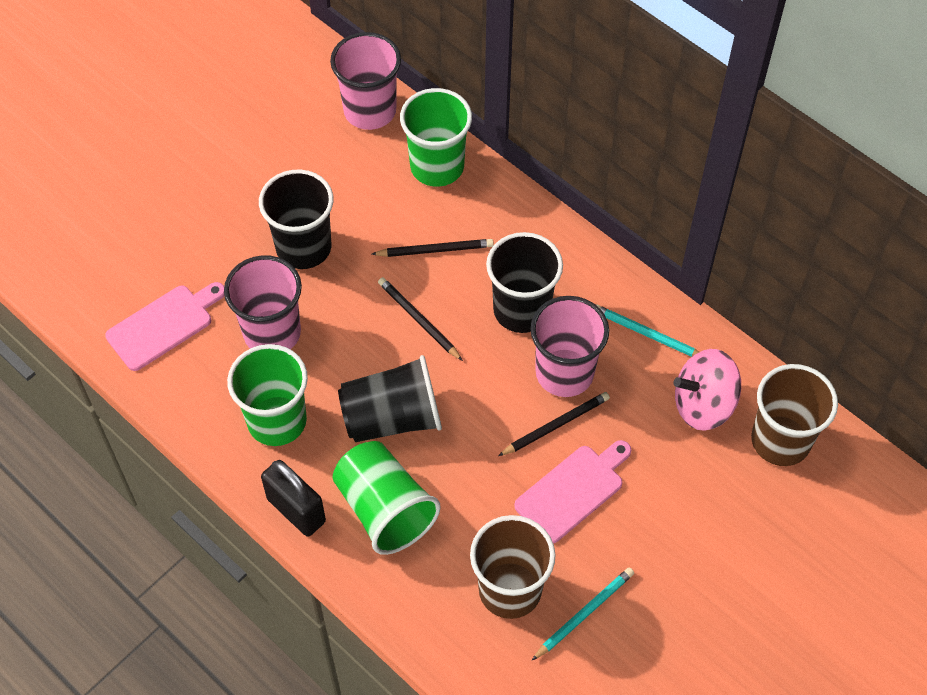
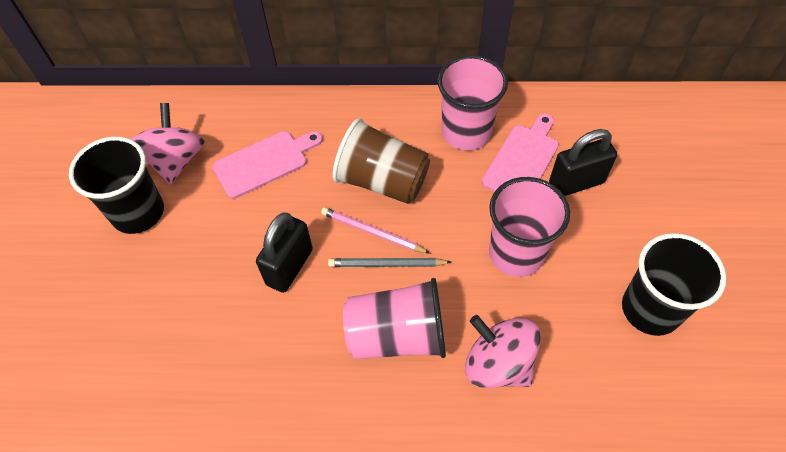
black cup: [259,169,333,269] [338,355,442,442] [486,232,563,333] = 3 -> [69,137,164,234] [622,233,727,336] = 2
black padlock: [261,460,326,537] = 1 -> [256,213,313,293] [549,129,617,196] = 2
black pencil: [372,239,494,257] [378,277,463,361] [498,392,610,456] = 3 -> none = 0
brown cup: [470,515,556,619] [751,364,838,466] = 2 -> [333,118,430,204] = 1
green cup: [227,344,308,446] [332,441,441,555] [400,88,472,187] = 3 -> none = 0
grey pencil: none = 0 -> [328,258,451,267] = 1
pink pencil: none = 0 -> [321,207,430,253] = 1
pink spinning top: [673,349,741,431] = 1 -> [131,103,205,185] [465,315,541,388] = 2
turquoise pencil: [532,567,634,660] [596,304,699,357] = 2 -> none = 0

